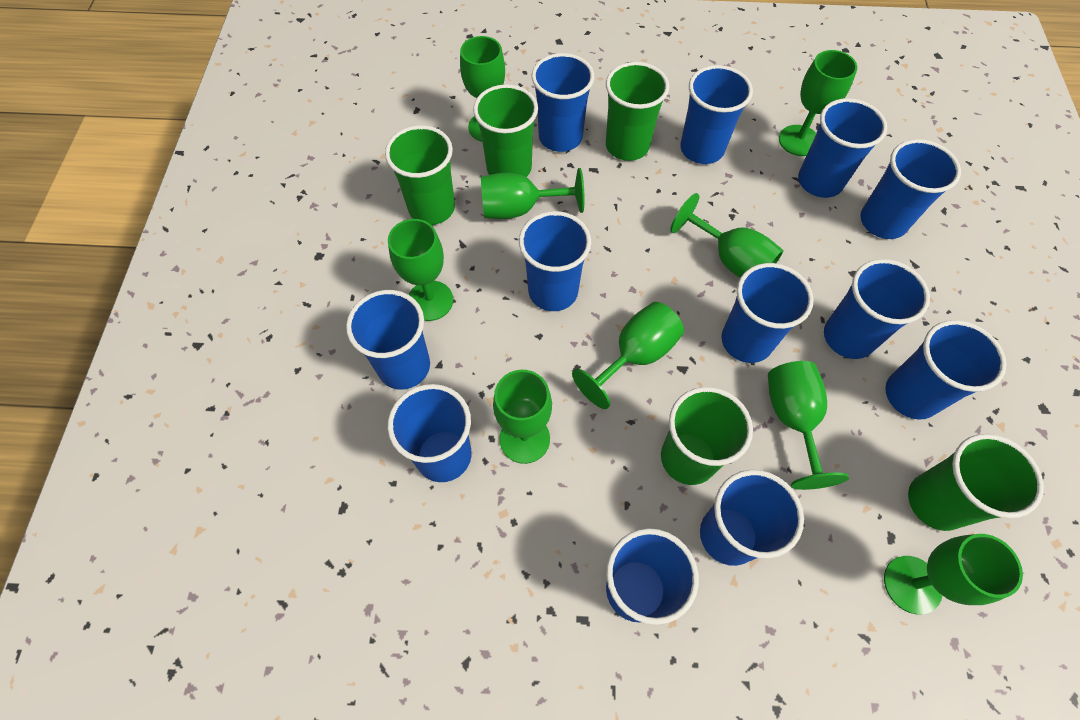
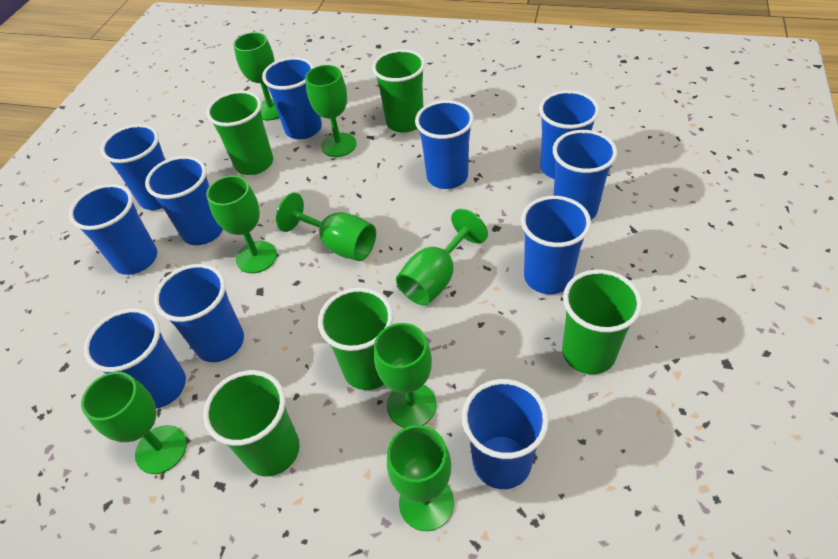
blue cup: [346,290,430,389] [388,384,472,482] [519,211,591,311] [532,53,594,152] [606,528,699,625] [680,65,753,164] [700,470,804,566] [721,263,814,363] [798,98,887,198] [824,259,930,359] [860,139,961,239] [885,320,1006,420] = 12 -> [69,184,157,275] [84,308,186,409] [101,124,166,210] [145,156,223,245] [154,264,244,362] [262,57,322,139] [415,100,474,189] [462,379,549,489] [521,196,591,294] [539,90,599,179] [553,130,617,220] = 11
green goblet: [388,219,453,321] [460,36,505,142] [481,168,584,219] [493,370,552,464] [572,302,684,409] [670,193,784,278] [768,361,849,490] [779,50,857,156] [884,534,1023,614] = 9 -> [81,372,187,474] [206,175,277,273] [233,32,280,120] [276,193,376,261] [305,65,356,157] [374,323,436,428] [387,425,454,531] [396,209,488,305] = 8

